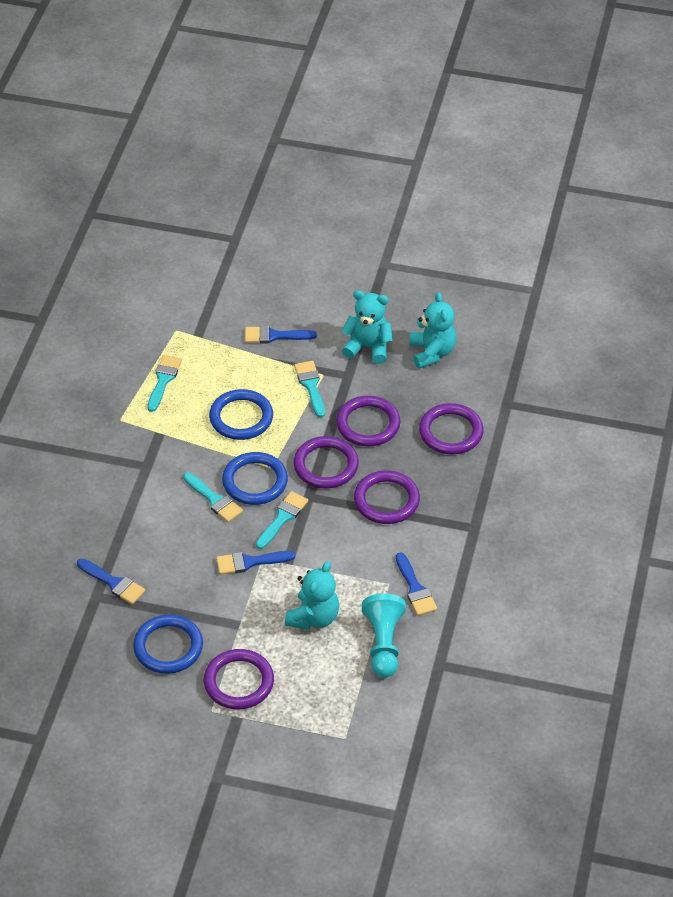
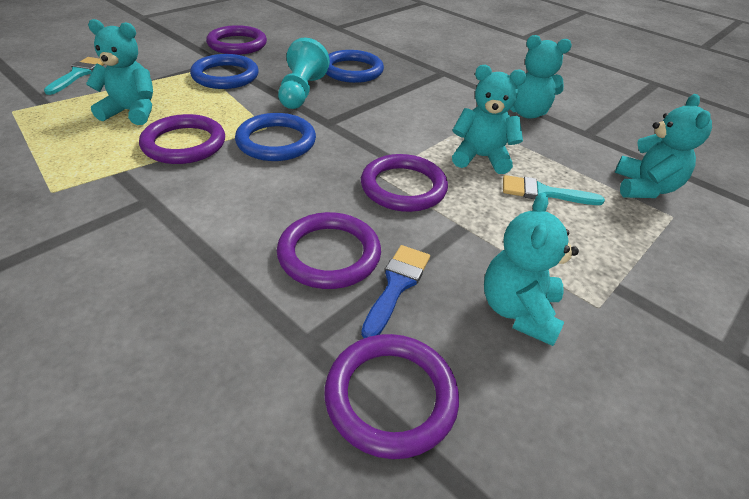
blue brush: [77,559,146,604] [216,551,295,575] [245,326,317,343] [396,552,437,616] = 4 -> [361,245,430,338] = 1
turquoise brush: [147,355,182,412] [183,472,243,522] [256,491,308,549] [294,361,325,418] = 4 -> [44,57,104,95] [503,175,605,205] = 2
turquoise teddy bear: [285,561,339,630] [341,290,393,364] [410,292,457,369] = 3 -> [86,19,153,125] [452,65,526,174] [484,193,579,346] [510,35,572,119] [615,94,712,198] = 5

